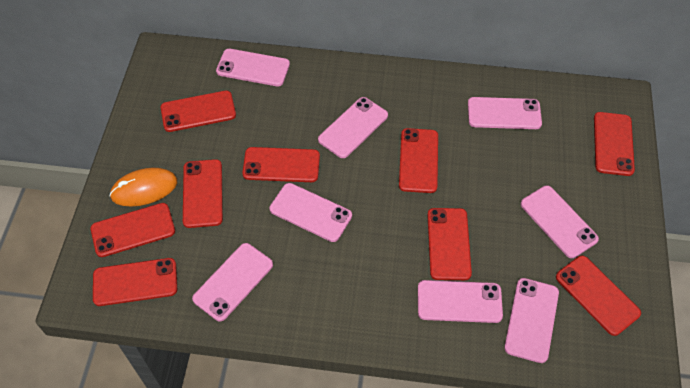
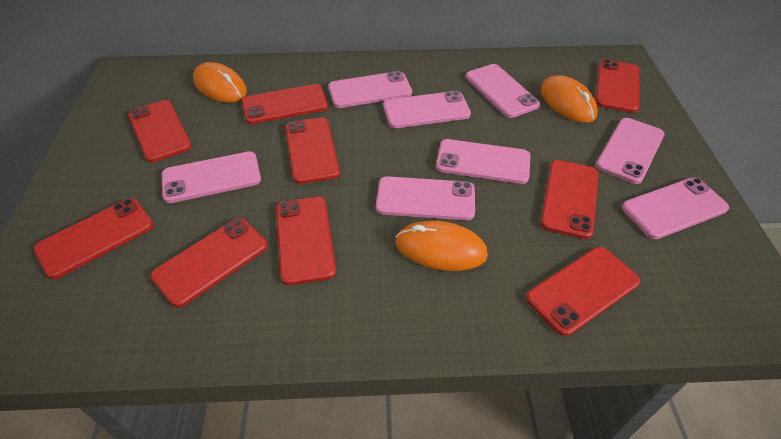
orange mouse: [109,168,177,207] = 1 -> [193,62,247,103] [396,221,488,271] [540,75,598,123] = 3

